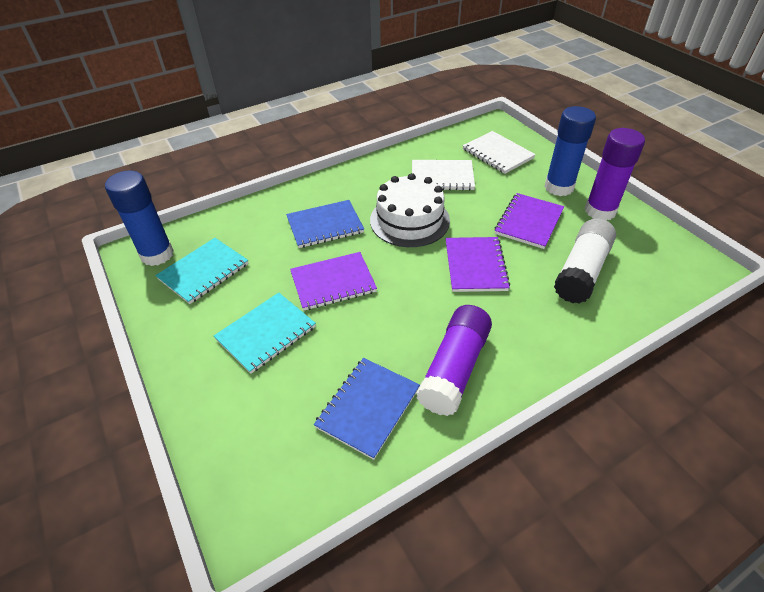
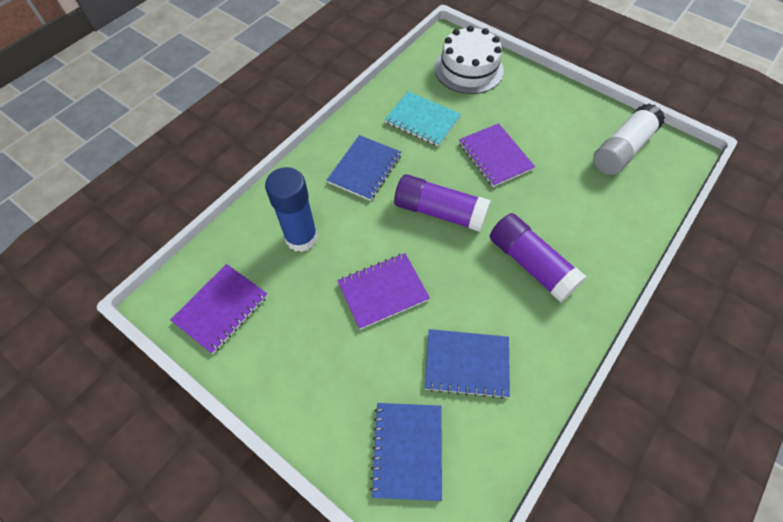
blue glue stick: [105,170,174,266] [544,106,596,196] = 2 -> [265,167,318,252] = 1
blue notebook: [286,200,364,248] [314,358,420,460] = 2 -> [327,135,401,201] [370,403,442,501] [425,329,510,399] = 3
turquoise notebook: [155,238,249,304] [214,293,316,374] = 2 -> [384,91,461,146] = 1
white notebook: [412,160,475,190] [463,131,536,174] = 2 -> none = 0

